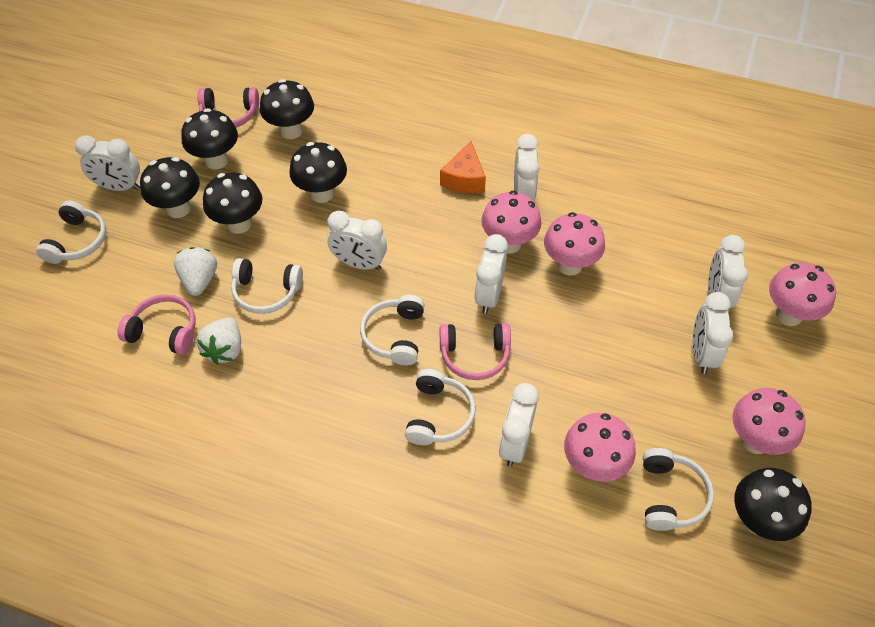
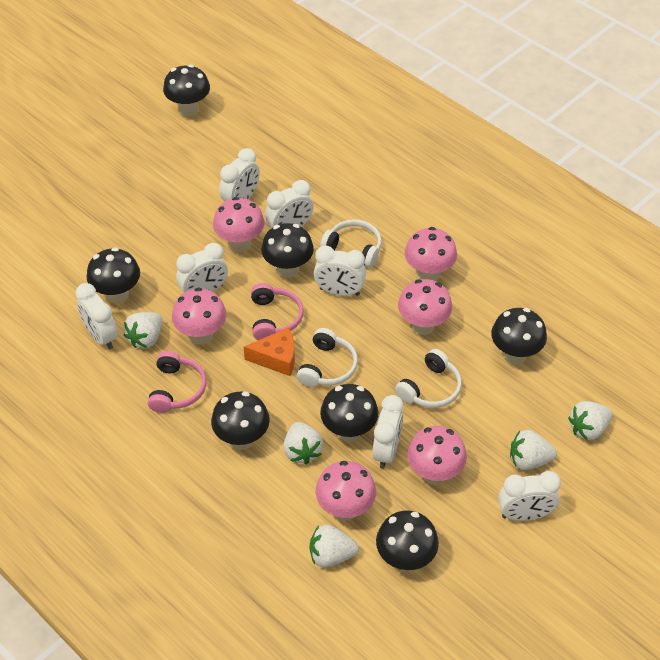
black mushroom: [140,157,200,218] [181,108,238,169] [203,172,262,234] [260,79,314,139] [289,142,347,203] [734,468,812,541] = 6 -> [87,247,140,304] [163,65,210,116] [211,392,270,450] [261,223,314,278] [320,384,378,442] [376,510,439,571] [491,308,547,364] = 7
pink headphones: [118,294,195,355] [198,87,259,127] [440,323,511,380] = 3 -> [148,351,206,413] [251,283,304,340] = 2
pink mushroom: [481,190,542,254] [544,212,605,275] [564,413,636,482] [733,388,806,455] [769,263,836,326] = 5 -> [172,287,227,344] [213,197,265,252] [316,461,376,521] [398,279,452,335] [405,227,457,281] [407,426,467,485] = 6
white headphones: [36,200,106,264] [231,258,303,314] [360,295,425,365] [405,369,475,445] [643,448,714,531] = 5 -> [297,328,358,387] [320,219,382,268] [395,349,462,408] = 3
white strawberry: [174,247,217,296] [197,317,241,365] = 2 -> [124,312,162,349] [283,422,323,465] [310,524,359,567] [510,430,557,470] [568,401,613,440] = 5

